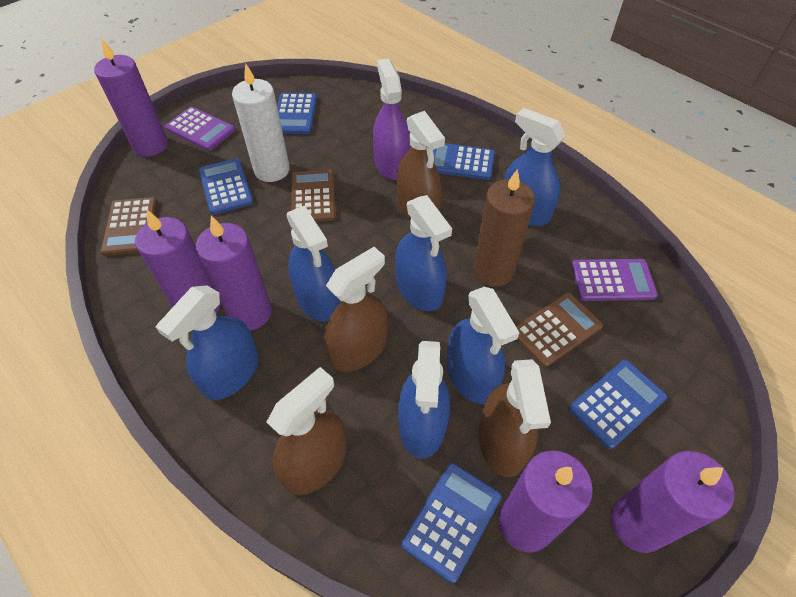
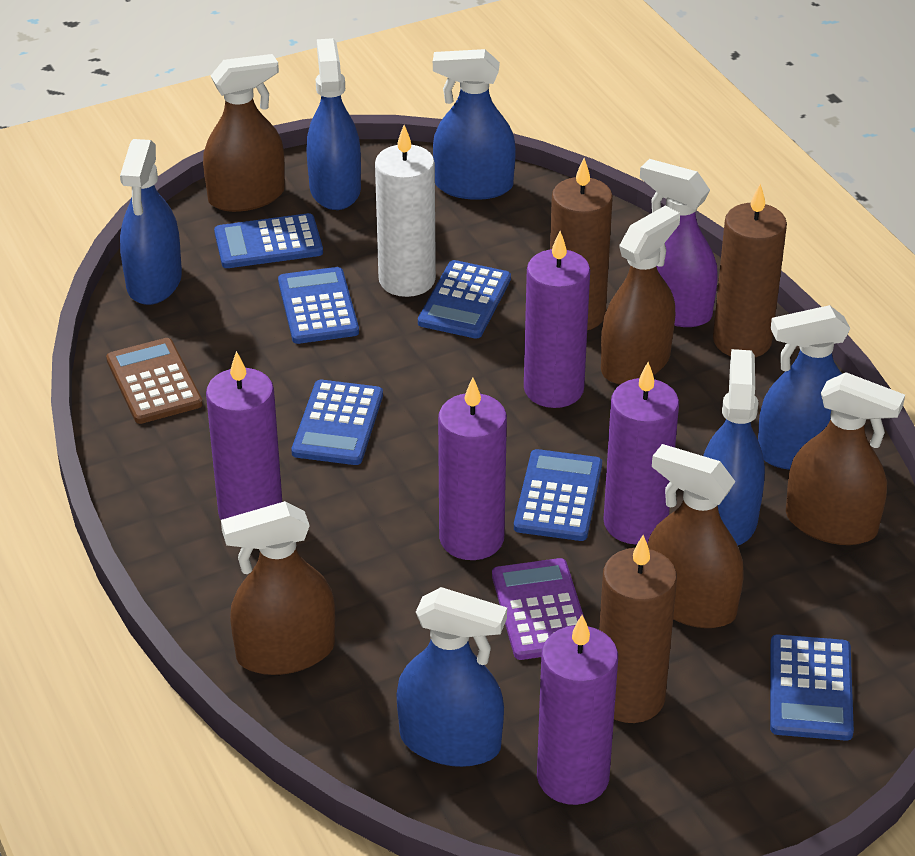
blue calculator: [199,158,253,215] [277,93,317,134] [401,463,502,583] [433,143,495,180] [569,360,667,449] = 5 -> [214,213,323,268] [278,267,359,344] [291,380,383,465] [418,260,511,339] [514,449,602,541] [770,635,854,741] = 6
brown calculator: [100,197,157,256] [291,169,336,222] [516,293,603,367] = 3 -> [106,338,203,424] = 1
brown candle: [473,169,535,287] = 1 -> [550,158,613,330] [599,535,677,723] [713,184,787,357] = 3
brown spray bottle: [267,367,347,495] [324,247,388,372] [397,111,445,220] [478,359,551,477] = 4 -> [203,54,285,212] [221,501,335,675] [601,206,680,384] [647,444,744,628] [786,372,905,545] = 5
purple calculator: [165,107,235,151] [571,259,658,301] = 2 -> [492,558,585,660] = 1

